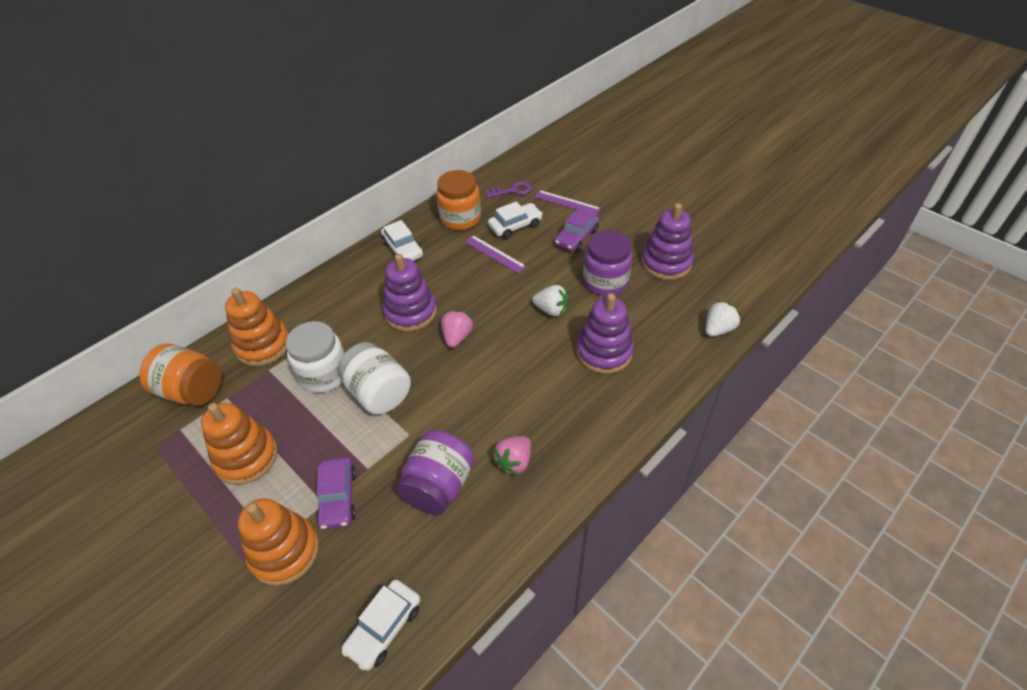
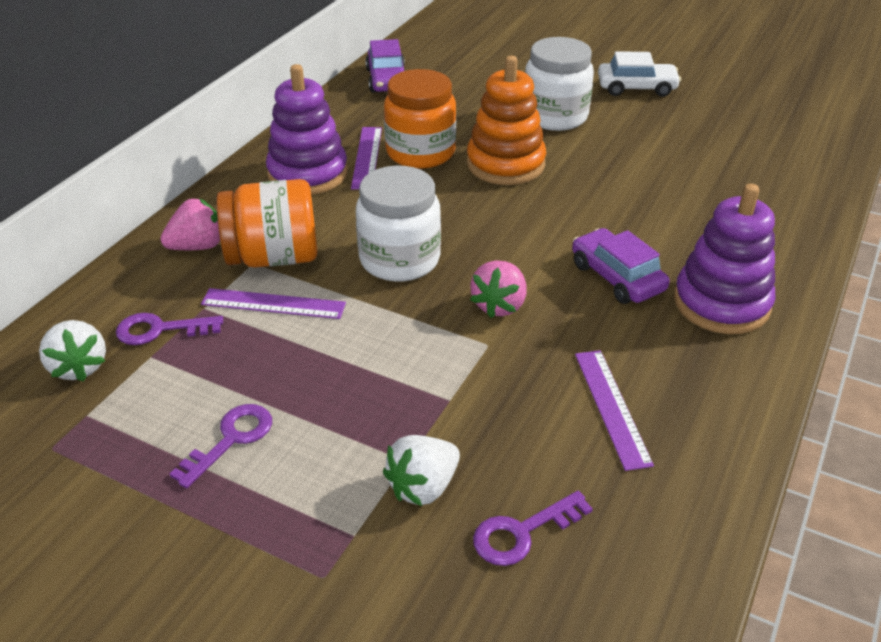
orange stacking toy: [201,403,278,485] [225,288,289,366] [238,498,319,586] = 3 -> [467,56,546,185] = 1
purple jar: [396,430,475,515] [583,230,633,296] = 2 -> none = 0
purple key: [485,181,532,198] = 1 -> [116,313,223,345] [170,404,272,488] [473,491,593,566] = 3
purple ruler: [464,235,526,273] [534,190,601,215] = 2 -> [201,288,346,319] [351,127,382,190] [575,350,654,471] = 3
purple stacking toy: [383,254,437,331] [576,293,634,374] [641,203,694,280] = 3 -> [266,64,348,195] [674,184,775,334] = 2
white car: [341,579,421,671] [381,220,423,261] [488,202,543,239] = 3 -> [598,51,681,97] = 1

